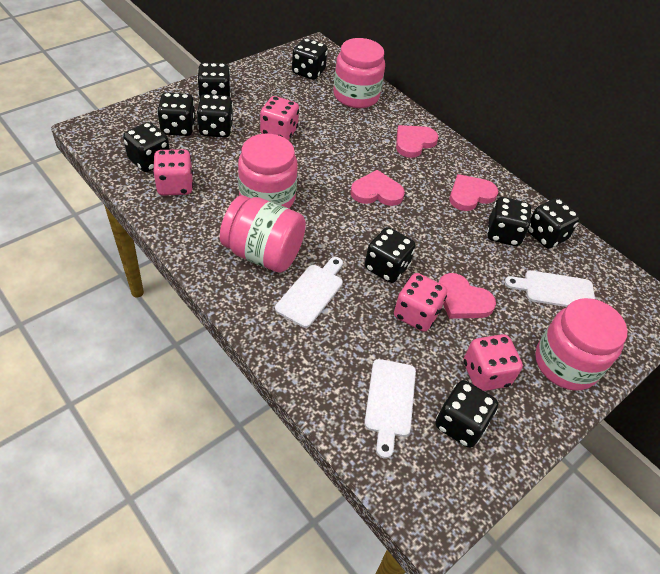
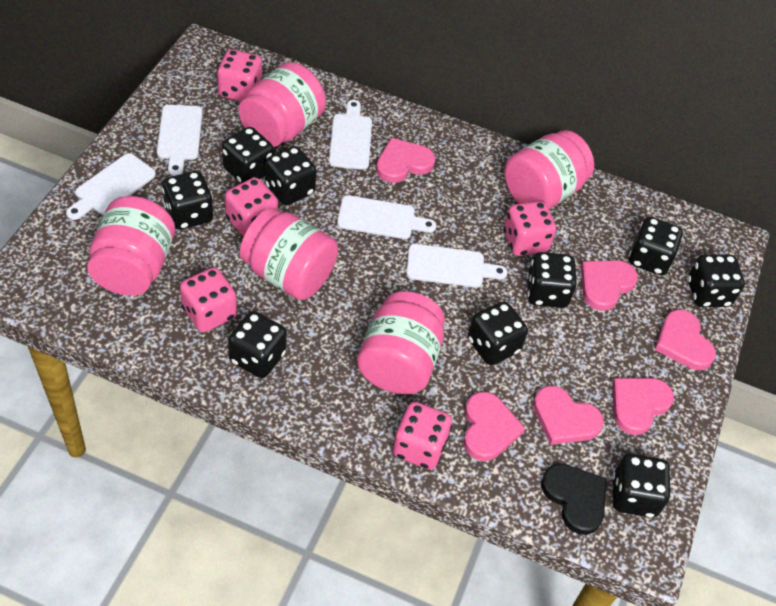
black heart: none = 0 -> [541,464,607,535] = 1
pink dice: [153,149,193,195] [260,96,299,140] [394,273,447,332] [464,334,523,391] = 4 -> [180,268,237,332] [217,50,262,101] [225,178,278,237] [392,402,452,469] [503,201,556,256] = 5
pink heart: [350,170,405,206] [396,125,438,158] [439,273,496,319] [449,174,498,211] = 4 -> [376,138,435,183] [463,392,525,461] [533,386,604,445] [581,260,638,311] [612,378,674,435] [655,309,716,370] = 6
pink jar: [220,195,306,273] [238,134,298,208] [333,38,385,108] [535,298,627,391] = 4 -> [87,196,175,296] [239,62,326,147] [240,208,338,300] [357,291,445,394] [505,130,594,209] = 5
white cutting board: [275,257,343,328] [364,359,416,459] [504,270,595,307] = 3 -> [66,153,156,220] [157,105,203,176] [329,100,372,170] [337,195,437,239] [406,244,508,288] = 5

